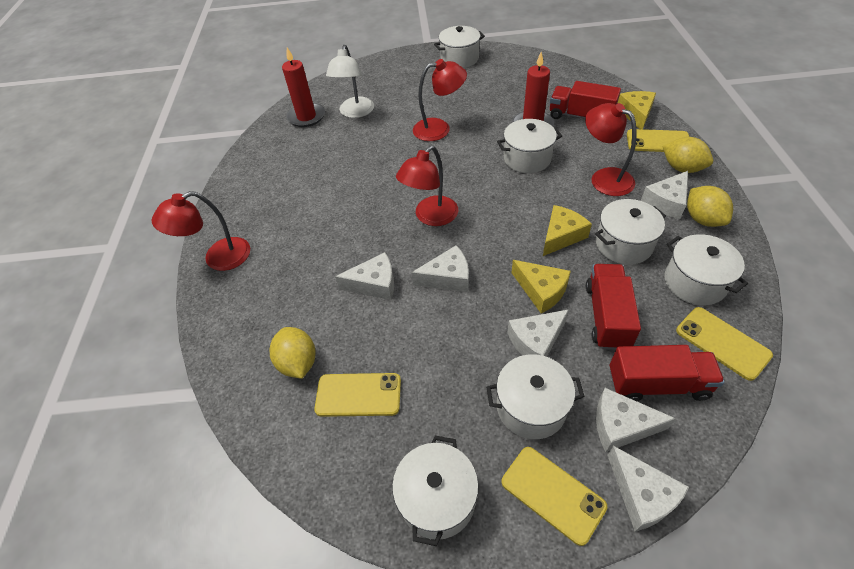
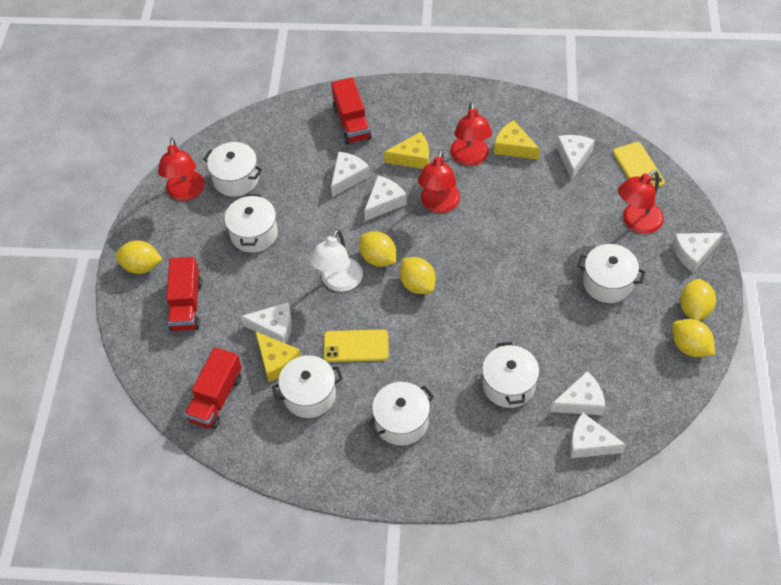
red candle: [282,47,325,127] [512,52,554,127] = 2 -> none = 0
white cheese: [335,252,394,300] [411,245,469,292] [507,309,569,357] [596,388,676,452] [607,446,689,531] [641,171,688,219] = 6 -> [241,302,292,344] [331,152,370,197] [364,176,407,221] [551,371,605,415] [556,135,595,180] [570,413,626,458] [672,233,723,273] = 7
yellow lemon: [270,327,316,379] [662,137,713,173] [687,186,733,227] = 3 -> [115,240,162,274] [359,231,396,267] [399,257,436,294] [672,319,715,357] [680,279,716,321] = 5
yellow phone: [314,373,401,417] [502,447,607,546] [627,129,689,152] [676,307,773,381] = 4 -> [324,329,389,362] [613,142,665,187] = 2

